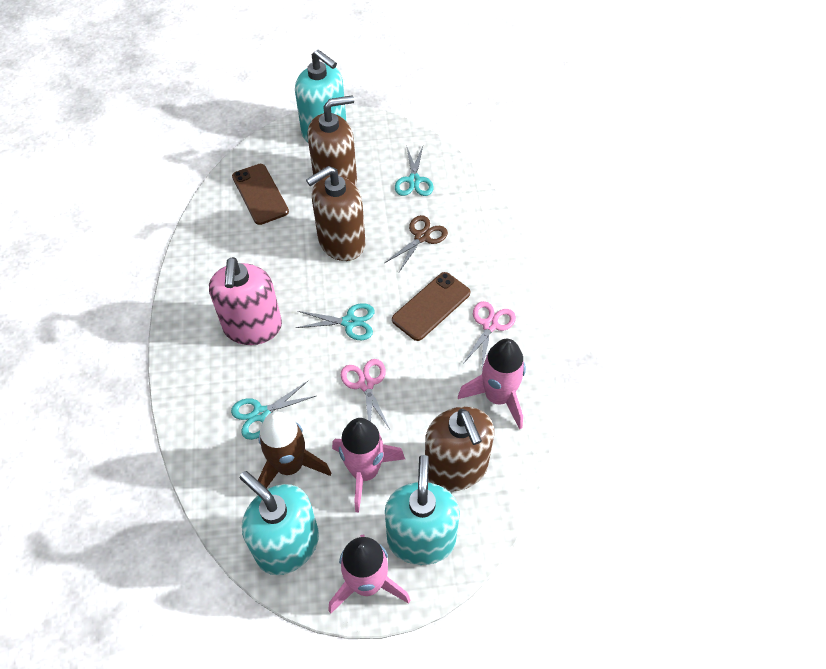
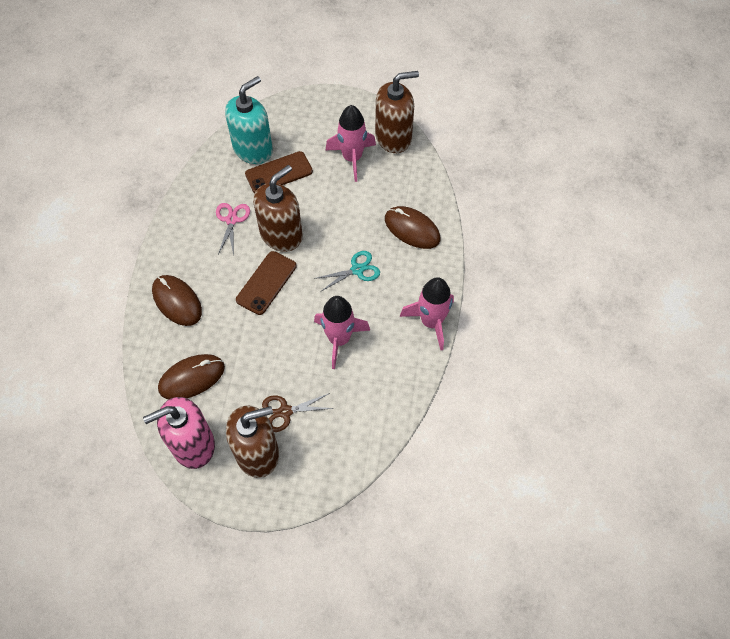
brown mouse: none = 0 -> [152,275,202,326] [158,354,225,399] [385,206,440,249] = 3
brown rocket: [258,412,331,488] = 1 -> none = 0
pink scissors: [341,359,390,429] [463,301,516,368] = 2 -> [216,203,250,256] = 1
turquoise scissors: [231,381,316,440] [296,303,374,340] [395,146,434,196] = 3 -> [314,251,380,292] = 1
turquoise soap dispenser: [240,471,319,575] [295,50,347,142] [385,455,460,565] = 3 -> [225,76,273,164] = 1

